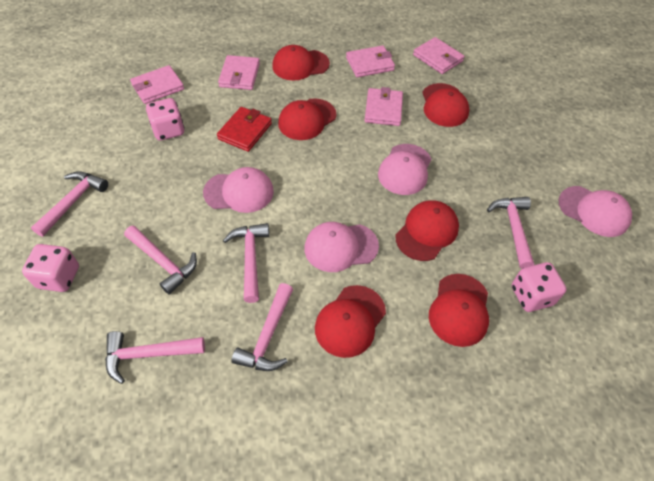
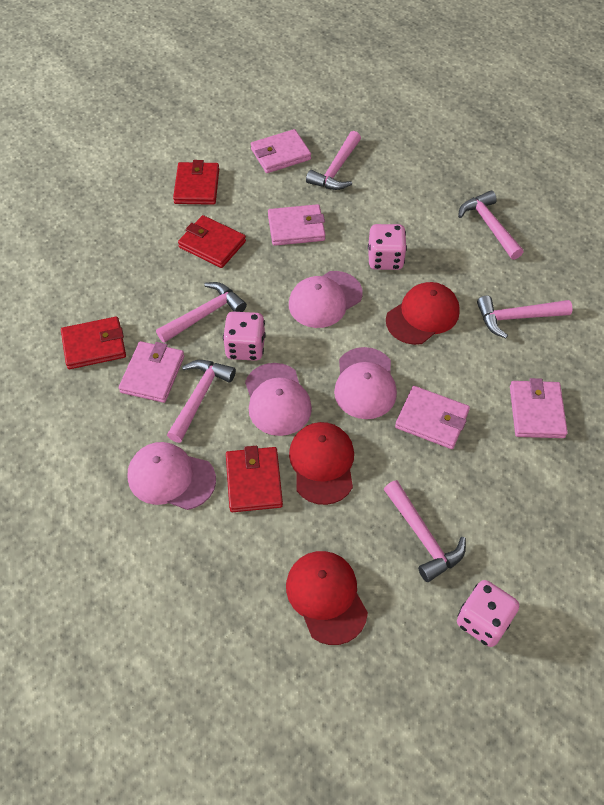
red cap: [272,45,330,81] [278,99,336,140] [315,285,386,358] [395,200,459,261] [422,83,469,127] [429,274,489,347] = 6 -> [286,551,368,645] [289,422,354,505] [386,282,460,345] = 3
red wallet: [217,107,272,152] = 1 -> [61,316,126,369] [173,160,219,205] [178,215,246,268] [226,446,283,512] = 4

